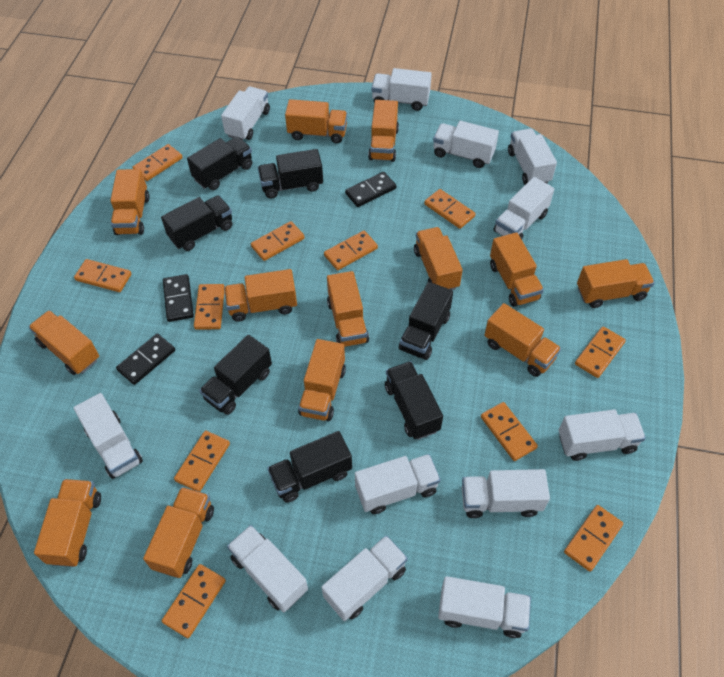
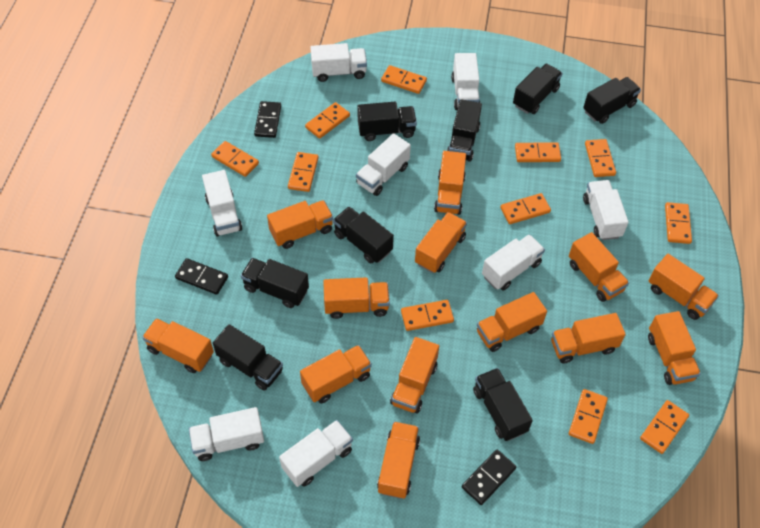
black truck: [161,195,232,251] [187,137,252,190] [199,335,272,415] [258,149,323,198] [267,431,352,503] [385,361,443,440] [399,282,453,360] = 7 -> [213,324,283,390] [241,258,309,308] [333,207,394,263] [358,102,417,141] [447,99,482,162] [473,368,533,441] [513,64,563,114] [583,77,641,124] = 8
white truck: [74,393,143,479] [221,87,270,140] [227,525,308,612] [321,535,408,621] [355,454,440,514] [371,68,432,111] [433,121,499,168] [438,576,531,638] [462,469,550,518] [494,177,554,240] [508,128,557,185] [558,409,646,461] = 12 -> [189,407,264,461] [202,170,242,236] [279,420,353,487] [310,43,367,82] [356,133,411,196] [451,53,480,110] [482,234,545,291] [583,180,629,240] = 8

